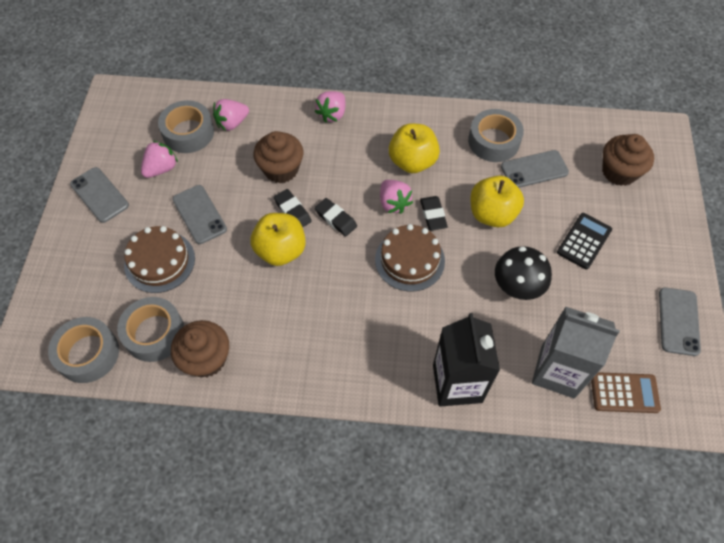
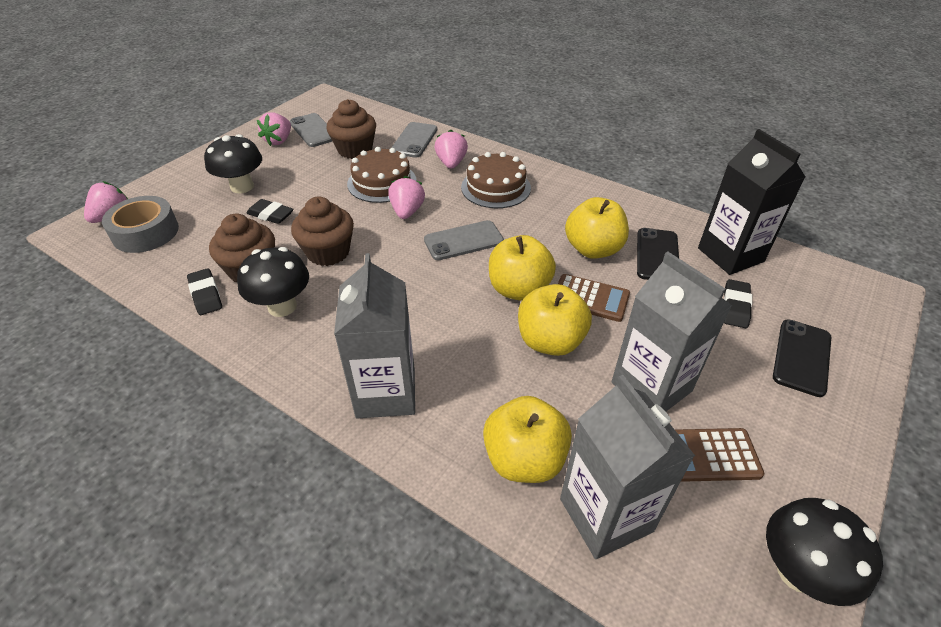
black calculator: [557,213,612,270] = 1 -> none = 0
black mushroom: [495,246,552,300] = 1 -> [204,134,262,194] [237,247,309,317] [766,498,883,606] = 3
black phone: none = 0 -> [637,228,679,280] [773,319,831,397] = 2
brown calculator: [591,372,661,413] = 1 -> [558,274,630,322] [675,428,764,482] = 2
grey carton: [532,307,620,399] = 1 -> [334,253,415,418] [560,375,695,559] [612,251,732,412] = 3
grey phone: [70,167,129,223] [172,185,227,244] [501,150,569,188] [659,287,701,356] = 4 -> [290,113,333,147] [391,122,437,158] [424,220,504,260] = 3
grey tape: [48,317,119,383] [117,297,184,362] [158,100,214,153] [468,109,524,162] = 4 -> [102,196,179,253] = 1
yellow apple: [251,213,306,266] [389,123,440,173] [470,176,524,227] = 3 -> [483,396,572,483] [489,235,556,301] [518,284,592,356] [565,197,629,259] = 4

